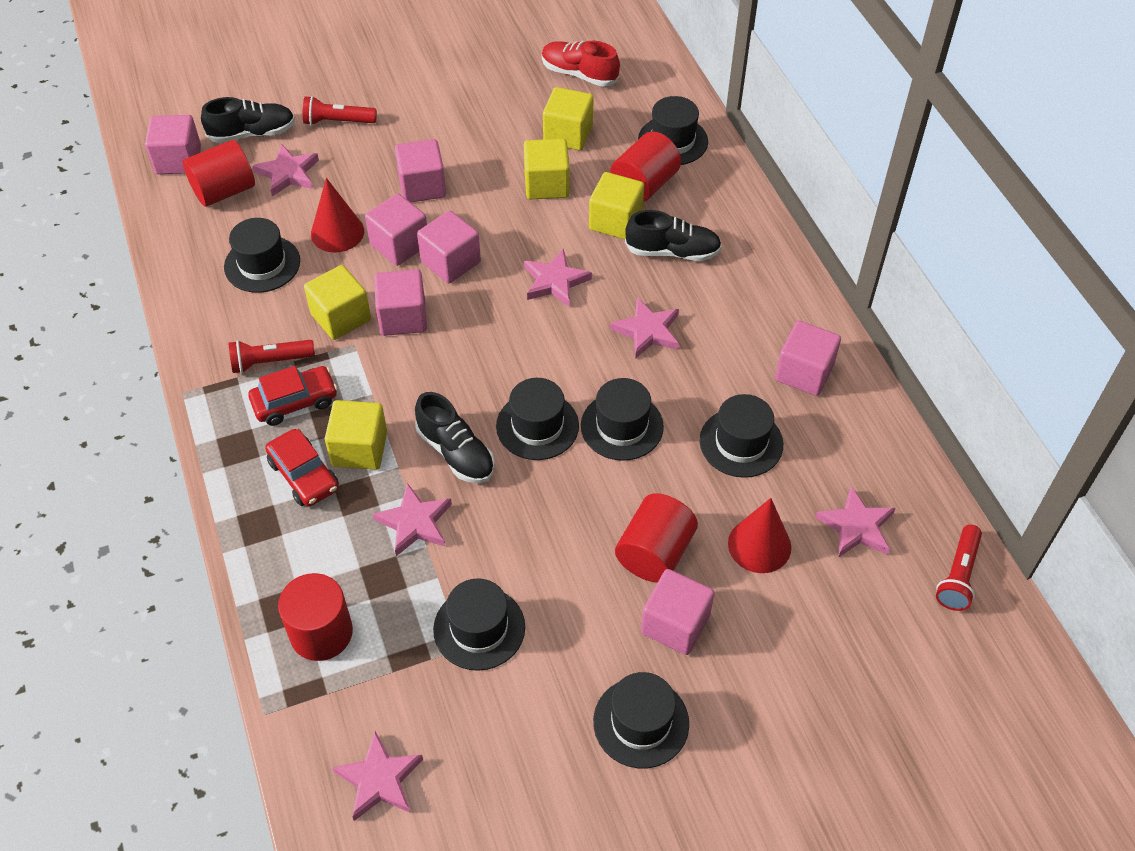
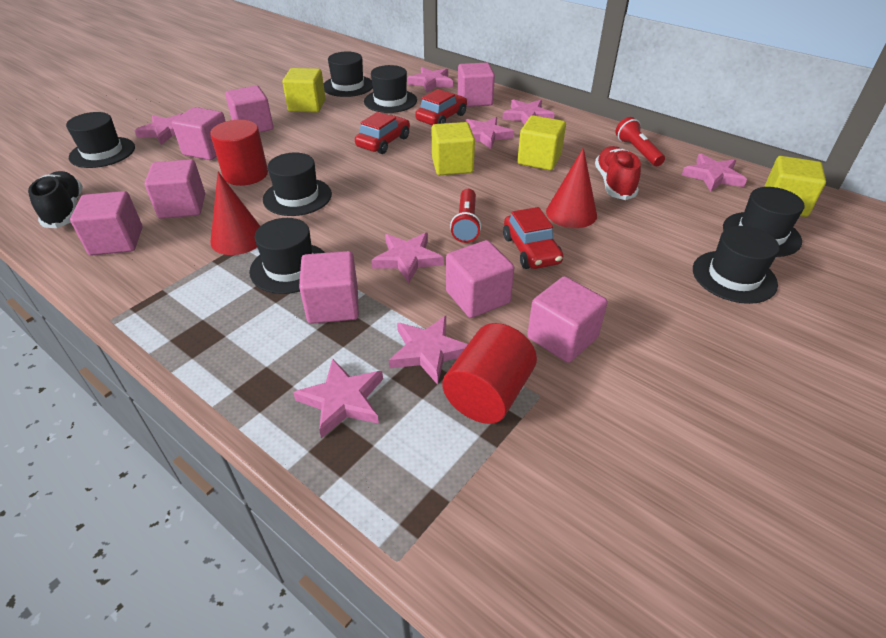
black shoe: [201,97,295,143] [415,392,495,483] [625,210,722,261] = 3 -> [28,171,83,228] = 1
pink cube: [145,115,201,174] [365,194,427,266] [374,269,427,336] [395,139,446,202] [417,211,481,283] [641,569,714,655] [775,321,841,396] = 7 -> [70,191,143,255] [145,159,205,219] [172,107,226,160] [225,86,273,133] [299,251,359,324] [446,240,514,318] [458,63,495,107] [527,276,608,363] = 8
pink star: [253,144,319,197] [333,731,423,821] [373,483,452,556] [524,249,592,307] [610,297,679,359] [815,486,895,558] = 6 -> [134,113,183,145] [293,359,383,438] [371,233,444,283] [389,316,468,385] [407,67,453,93] [465,117,514,149] [502,99,554,124] [682,154,747,192] = 8
red car: [248,366,338,426] [265,429,339,507] = 2 -> [355,112,410,154] [415,89,467,125] [503,207,563,269] = 3
red cylinder: [183,140,255,207] [278,573,353,661] [610,131,681,202] [615,493,698,583] = 4 -> [210,120,268,186] [442,323,537,424] = 2
red flashlight: [229,340,315,373] [303,96,377,125] [936,525,982,611] = 3 -> [450,189,481,243] [615,117,665,166] = 2
yellow cube: [304,265,371,340] [325,400,387,470] [524,139,569,199] [543,87,593,150] [589,172,644,239] = 5 -> [282,68,326,113] [432,122,475,175] [517,115,566,170] [764,156,826,217] = 4

